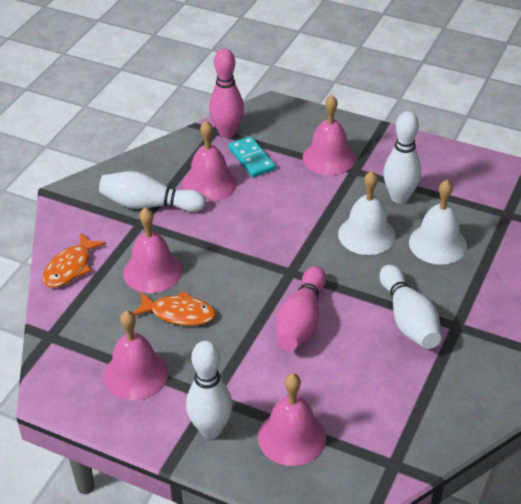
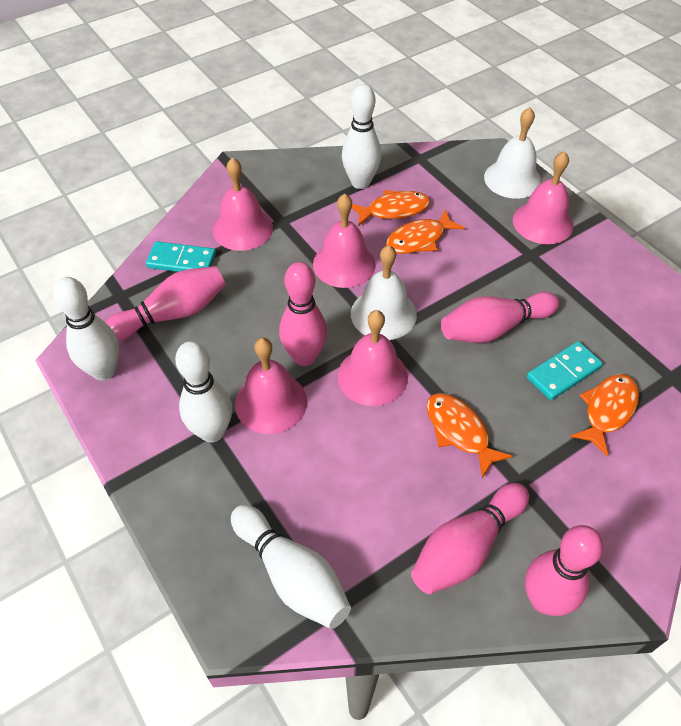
orange fish: [42,233,106,288] [133,291,216,326] = 2 -> [352,190,430,226] [386,209,465,254] [426,393,513,478] [570,374,639,457] = 4
pink bowling pin: [209,48,244,138] [276,266,326,351] = 2 -> [105,266,226,341] [279,262,327,366] [411,483,529,594] [441,292,559,343] [525,525,603,616] = 5
turquoise domino: [228,136,276,177] = 1 -> [146,241,216,272] [527,341,603,400] = 2

